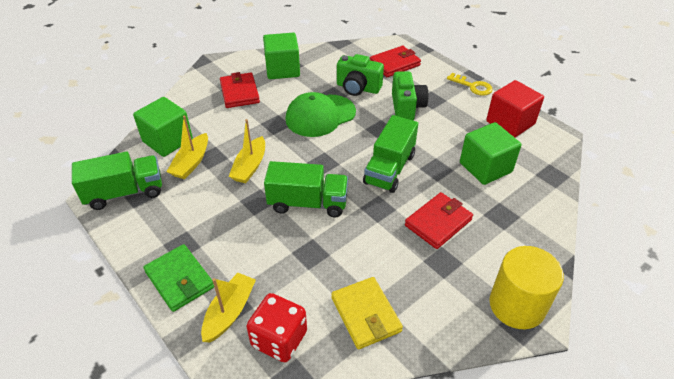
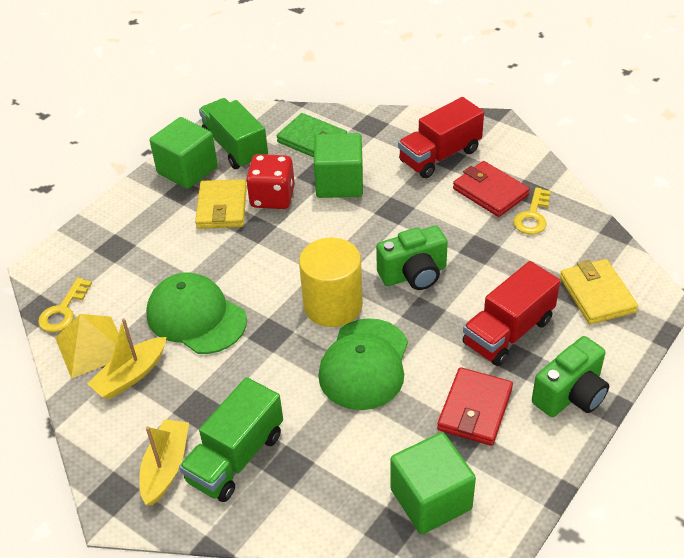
green cap: [285,92,356,137] = 1 -> [146,273,247,354] [318,318,408,410] = 2
green truck: [72,152,162,210] [264,161,348,217] [363,115,418,193] = 3 -> [179,377,283,502] [199,98,268,169] = 2
red cube: [486,80,544,137] = 1 -> none = 0
red truck: none = 0 -> [398,97,484,178] [463,261,560,366] = 2
red wallet: [220,72,260,108] [370,46,421,77] [405,192,473,249] = 3 -> [437,367,513,446] [453,161,530,217] = 2
yellow boat: [167,116,208,179] [201,273,256,342] [228,119,265,183] = 3 -> [87,318,166,399] [140,419,189,505] = 2
yellow key: [447,73,493,96] = 1 -> [38,278,92,332] [513,187,551,235] = 2
yellow pyramid: none = 0 -> [55,314,118,379] = 1
yellow wallet: [331,277,403,349] = 1 -> [195,179,247,229] [560,259,638,324] = 2

